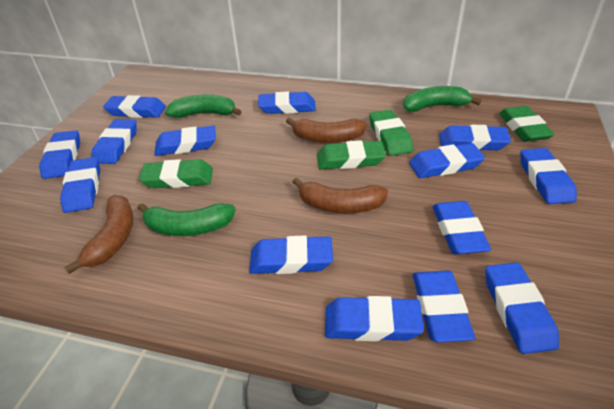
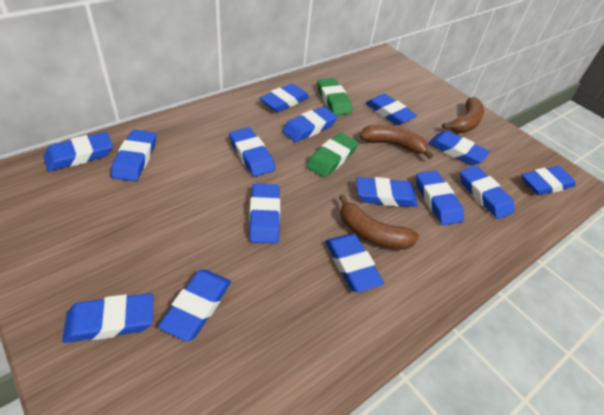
blue eraser: [39,131,80,179] [60,157,100,213] [92,119,137,164] [103,95,166,118] [154,126,216,156] [249,235,333,274] [258,91,316,114] [325,296,424,342] [409,143,485,178] [413,271,475,342] [432,201,491,255] [439,125,511,150] [485,263,559,354] [520,148,577,204] = 14 -> [44,132,113,171] [62,293,153,343] [111,130,156,181] [158,270,231,341] [229,127,275,177] [249,184,280,244] [260,84,309,112] [282,107,337,142] [325,234,384,292] [356,177,418,207] [365,94,417,125] [416,171,464,226] [428,131,490,165] [460,166,515,219] [521,166,576,195] = 15
green banana: [138,203,235,236] [165,94,242,118] [403,86,481,112] = 3 -> none = 0
green eraser: [139,159,213,188] [317,140,386,169] [369,110,413,156] [499,106,555,142] = 4 -> [306,133,358,178] [317,78,352,116] = 2

